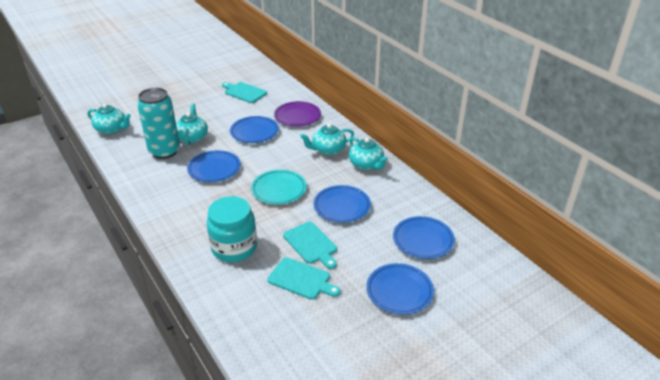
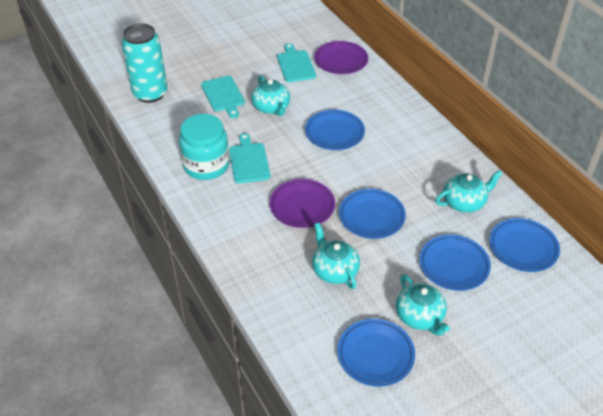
purple plate: [274,101,321,127] = 1 -> [270,179,335,228] [314,41,368,74] = 2
turquoise plate: [251,170,307,205] = 1 -> none = 0

